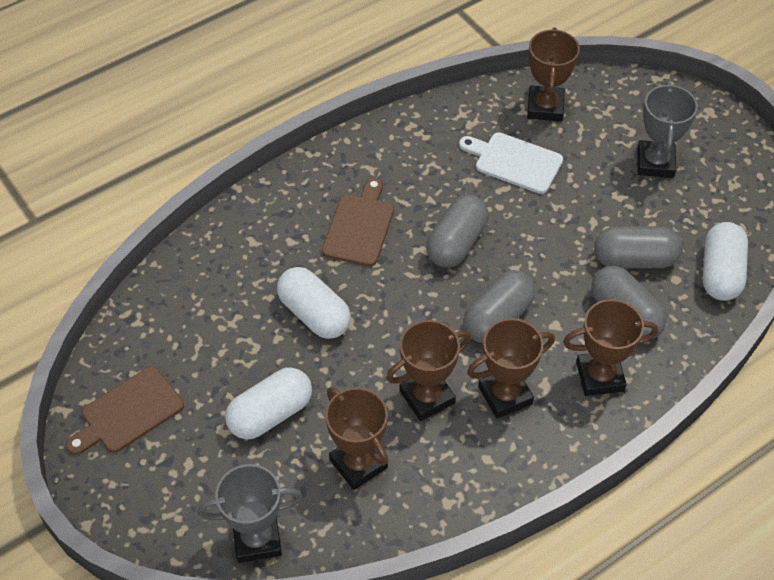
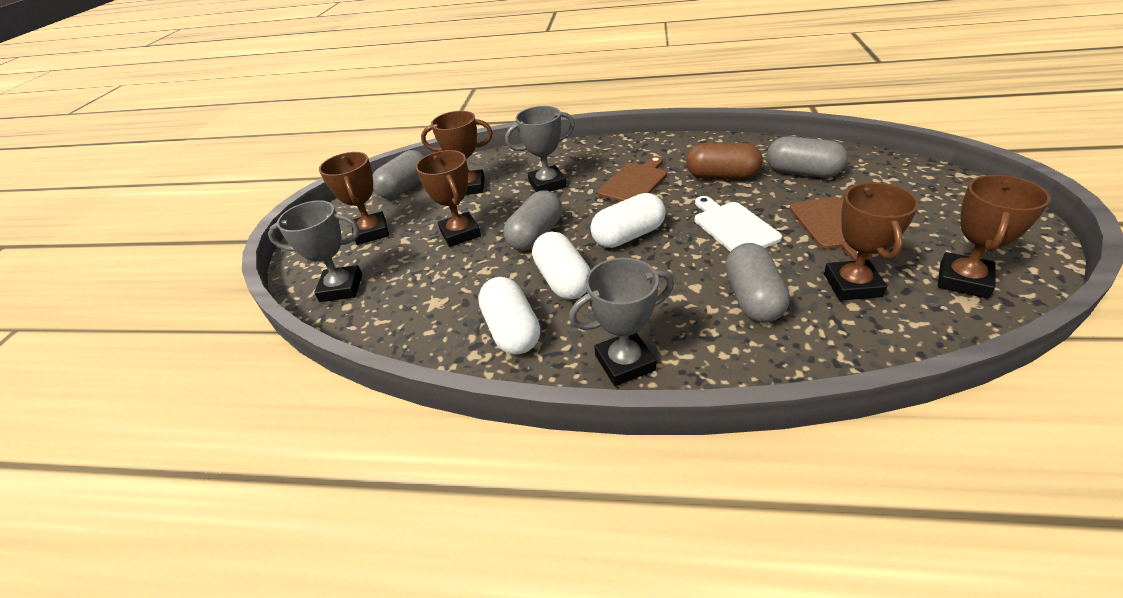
brown capsule: none = 0 -> [686,143,763,179] = 1
grey trophy: [197,464,303,563] [637,82,698,178] = 2 -> [268,200,362,302] [505,106,575,192] [569,258,674,386] = 3

